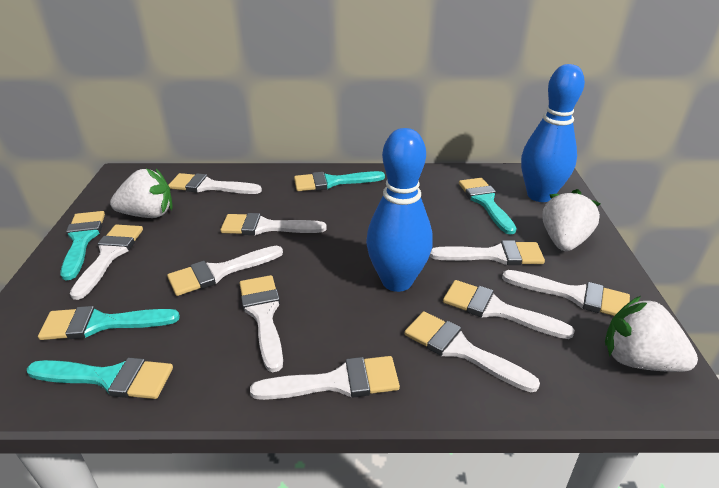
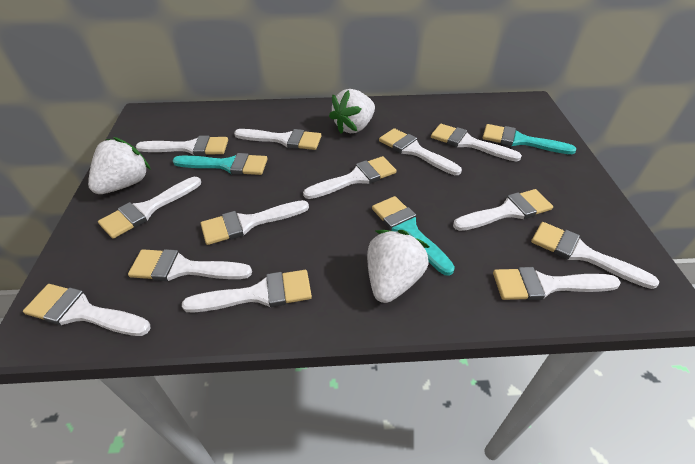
blue bowling pin: [366,128,433,292] [521,64,585,202] = 2 -> none = 0
turquoise brush: [27,357,173,399] [38,306,180,340] [60,211,105,281] [294,171,385,191] [459,178,517,235] = 5 -> [172,153,268,175] [372,196,455,276] [482,124,576,154] = 3
white brush: [70,225,143,300] [167,246,283,296] [168,173,262,194] [220,213,327,235] [240,275,283,372] [250,356,400,400] [404,311,540,392] [430,240,545,265] [443,280,575,339] [502,270,630,316] = 10 -> [23,284,151,336] [98,177,201,239] [128,249,252,281] [136,136,228,156] [182,270,312,313] [201,200,309,245] [234,129,321,150] [303,156,396,199] [379,128,462,175] [431,124,522,162] [453,189,553,231] [493,267,621,300] [531,222,659,289] = 13

